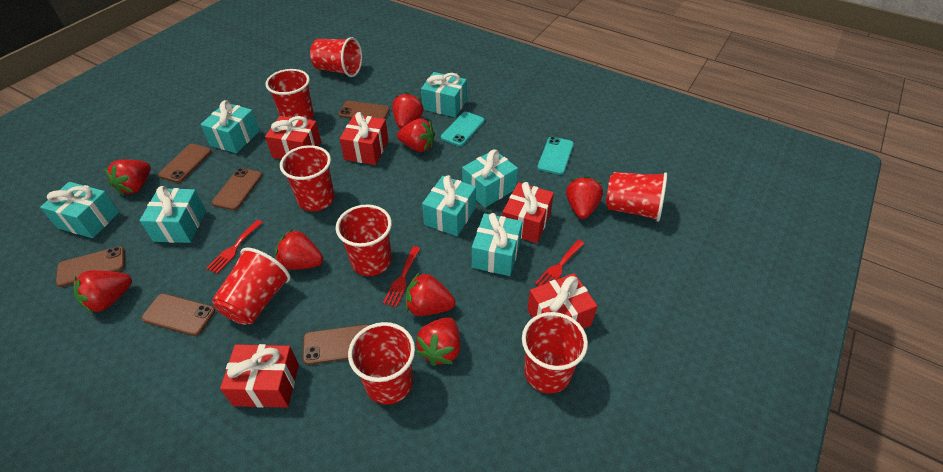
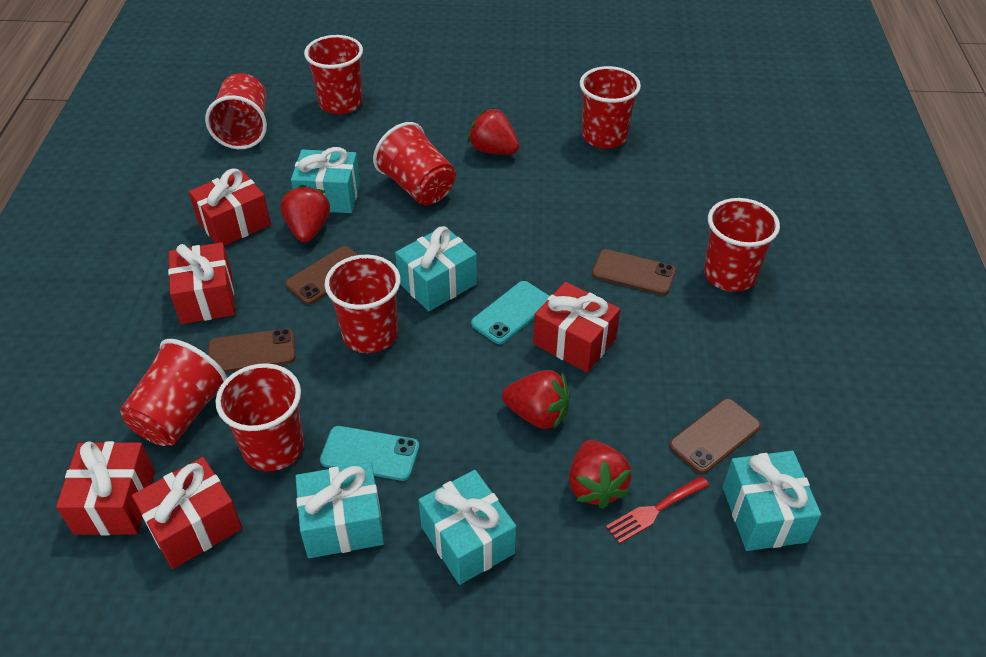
brown phone: [56,246,125,287] [141,294,215,336] [158,144,212,183] [212,168,262,210] [303,324,369,365] [338,101,390,119] = 6 -> [208,328,296,372] [285,246,358,304] [592,249,676,295] [669,399,761,474] = 4
red fork: [206,220,263,274] [383,246,421,307] [535,240,585,286] = 3 -> [606,476,709,544] = 1
red strawberry: [74,270,132,313] [105,159,151,196] [275,229,323,270] [392,92,423,129] [397,118,435,152] [406,272,455,316] [416,317,461,366] [566,176,603,219] = 8 -> [280,185,330,243] [468,108,519,155] [502,370,570,430] [569,440,632,509] = 4
turquoise gift: [40,182,119,238] [140,186,206,243] [200,100,260,153] [421,72,467,117] [422,175,476,236] [462,149,518,208] [472,213,522,276] = 7 -> [291,147,360,213] [295,462,384,558] [395,226,477,311] [418,470,516,585] [723,451,821,551] = 5

